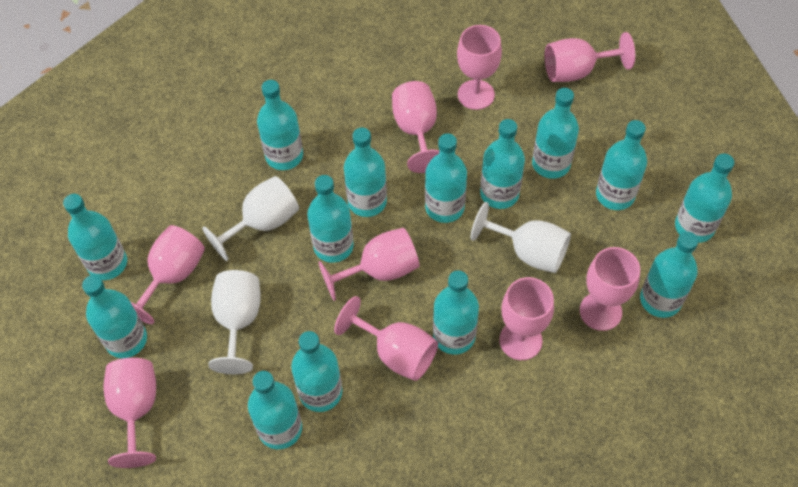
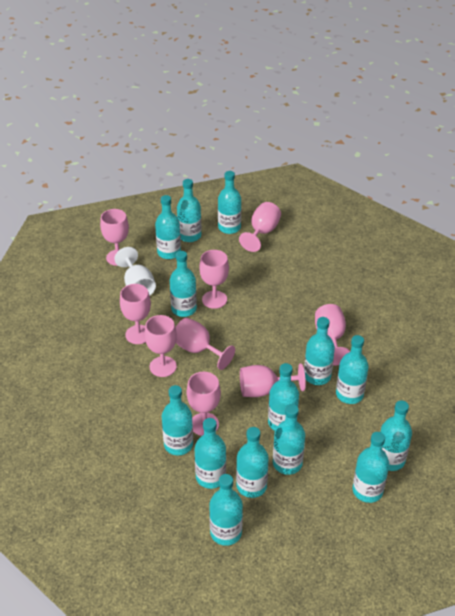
white goblet: [202,176,299,261] [208,270,261,374] [471,202,571,273] = 3 -> [114,247,156,296] = 1

